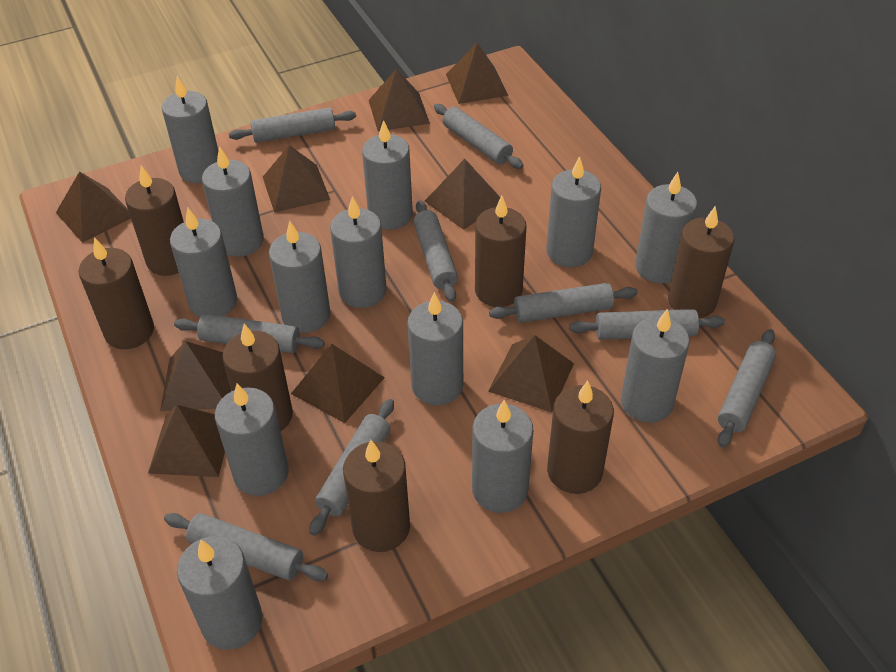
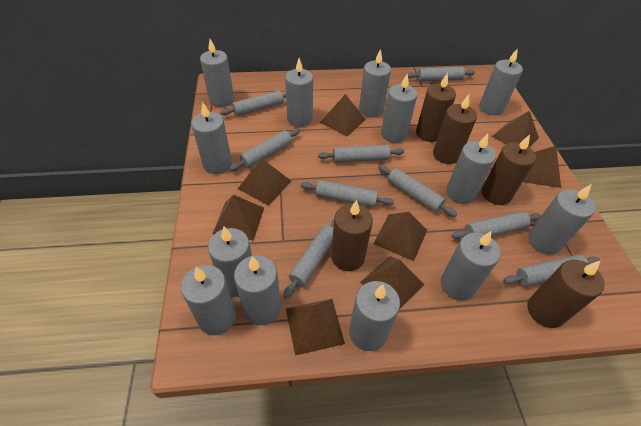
brown candle: [79,237,154,349] [125,166,184,276] [222,324,293,431] [343,440,410,552] [475,196,526,307] [547,381,614,494] [668,206,734,318] = 7 -> [331,200,373,271] [416,73,456,142] [433,95,477,164] [482,135,536,205] [527,260,605,328] = 5
brown pyramid: [56,171,131,243] [148,405,225,477] [160,341,231,411] [263,145,330,212] [291,344,385,423] [369,69,430,131] [425,159,501,230] [446,43,508,104] [488,335,574,412] = 9 -> [213,195,264,241] [238,158,291,206] [286,299,345,356] [320,94,366,136] [360,256,424,310] [374,212,427,261] [492,111,539,147] [523,146,561,188] = 8

